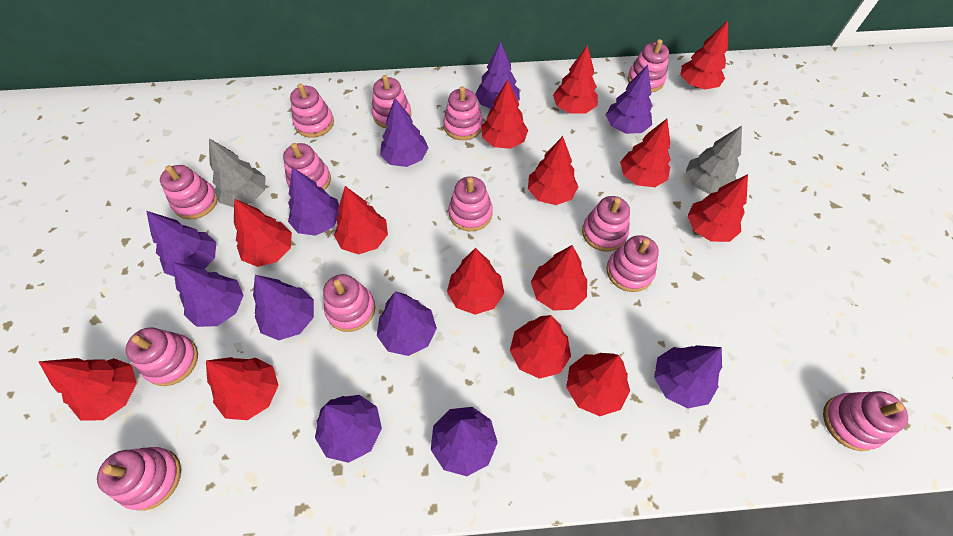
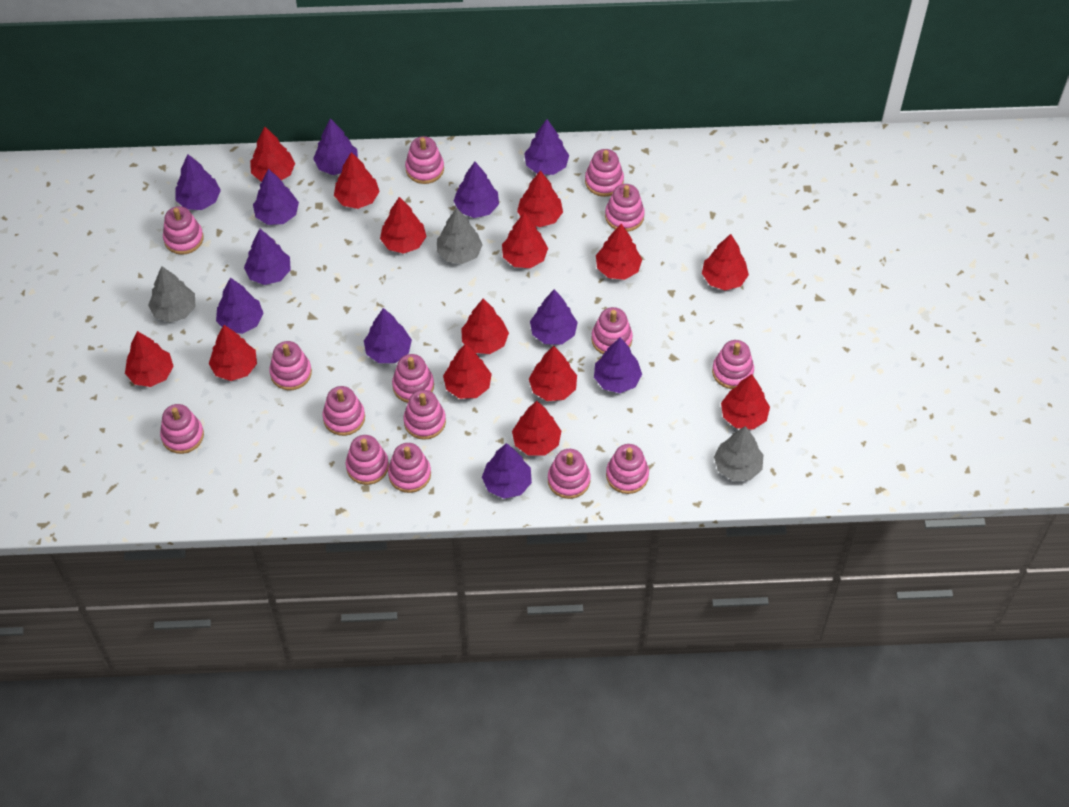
grey tree: [209,138,266,207] [685,126,742,194] = 2 -> [148,266,196,323] [437,208,483,264] [714,426,763,481] = 3
pink stacking toy: [97,447,181,511] [126,327,198,386] [160,165,218,219] [283,143,331,190] [290,84,334,138] [323,274,375,332] [372,75,411,128] [443,86,483,140] [448,176,493,231] [582,196,630,252] [606,235,659,292] [628,39,669,92] [823,391,908,451] = 13 -> [160,404,204,454] [163,206,204,255] [269,341,312,390] [322,386,365,436] [346,435,389,485] [388,443,431,493] [392,354,434,403] [403,390,446,440] [405,136,444,184] [548,449,591,499] [585,149,624,197] [591,307,633,354] [605,184,645,232] [606,444,649,494] [712,340,754,389] = 15

